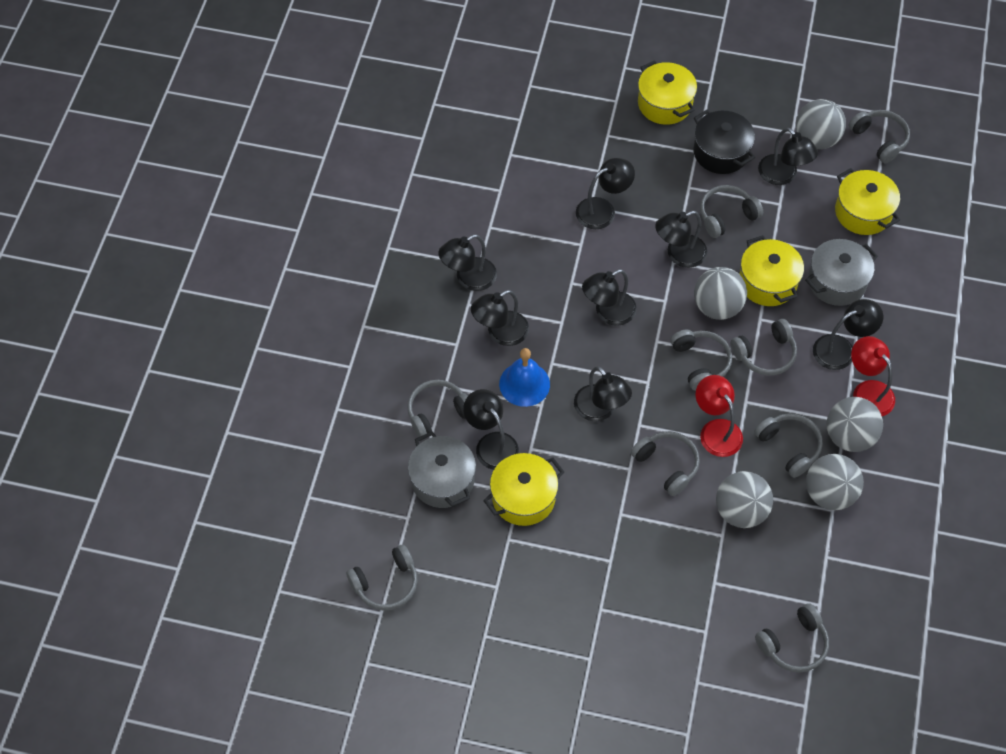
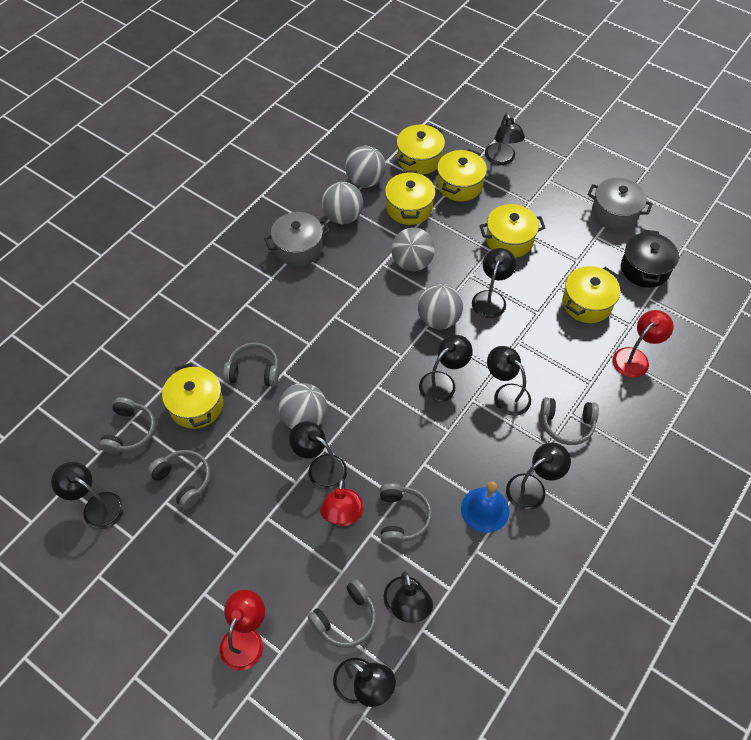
grey headphones: [346,544,417,611] [407,380,468,437] [631,431,700,496] [671,329,732,391] [700,185,763,238] [731,319,797,376] [754,413,823,478] [755,603,829,673] [849,110,910,163] = 9 -> [99,397,155,454] [148,450,210,510] [223,343,279,387] [308,579,376,648] [380,483,432,545] [541,397,599,445] = 6
red lamp: [696,375,743,457] [851,336,895,416] = 2 -> [220,590,265,671] [320,478,364,526] [613,310,674,378] = 3
yellow pot: [483,453,564,526] [638,60,697,125] [739,235,804,306] [835,168,900,235] = 4 -> [162,363,223,429] [385,171,436,225] [397,124,445,175] [437,149,487,201] [479,204,545,258] [563,266,620,323] = 6

